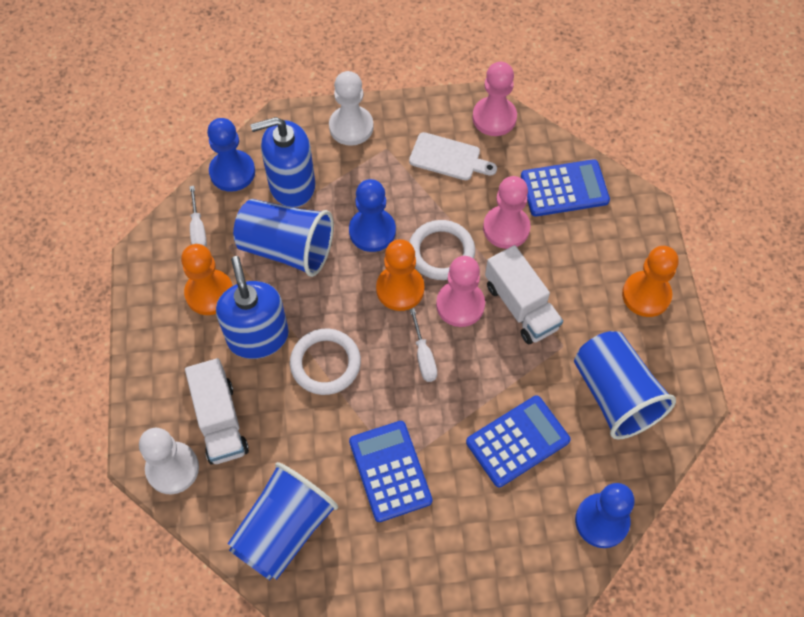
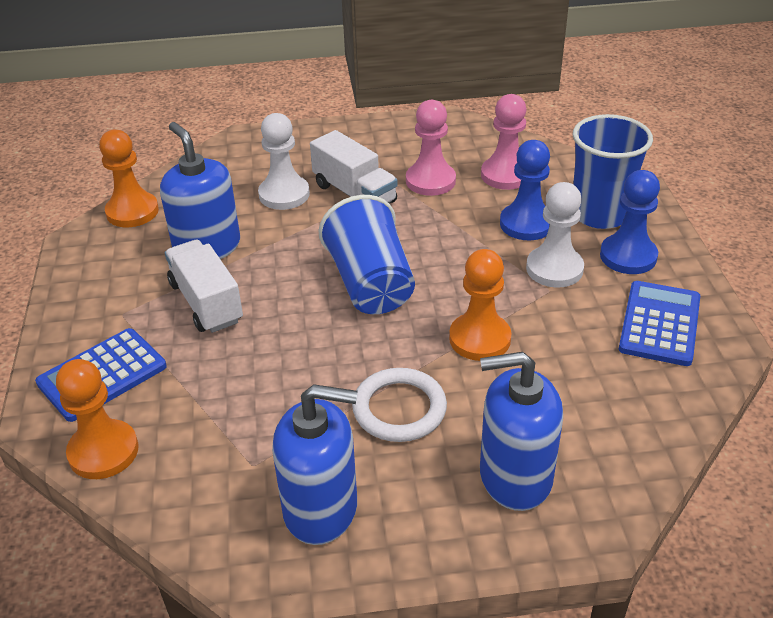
blue calculator: [349,421,432,522] [466,395,570,487] [521,159,610,217] = 3 -> [35,328,167,422] [619,281,700,366] = 2
blue cup: [227,462,338,580] [233,199,334,277] [574,331,676,440] = 3 -> [319,195,415,314] [573,114,653,229] = 2
blue pawn: [207,118,255,192] [349,179,396,252] [575,483,635,548] = 3 -> [500,140,550,240] [600,170,660,274] = 2
blue soap dispenser: [216,256,289,359] [250,117,315,208] = 2 -> [160,122,240,259] [272,384,358,545] [480,352,563,511] = 3
pink pawn: [436,256,485,327] [472,62,517,136] [483,176,531,249] = 3 -> [406,100,456,196] [481,94,526,190] = 2
white cutting board: [409,132,497,180] = 1 -> none = 0
white ring: [290,329,361,395] [409,220,475,280] = 2 -> [352,368,447,442] = 1
white screwdriver: [190,186,207,247] [410,308,437,382] = 2 -> none = 0

